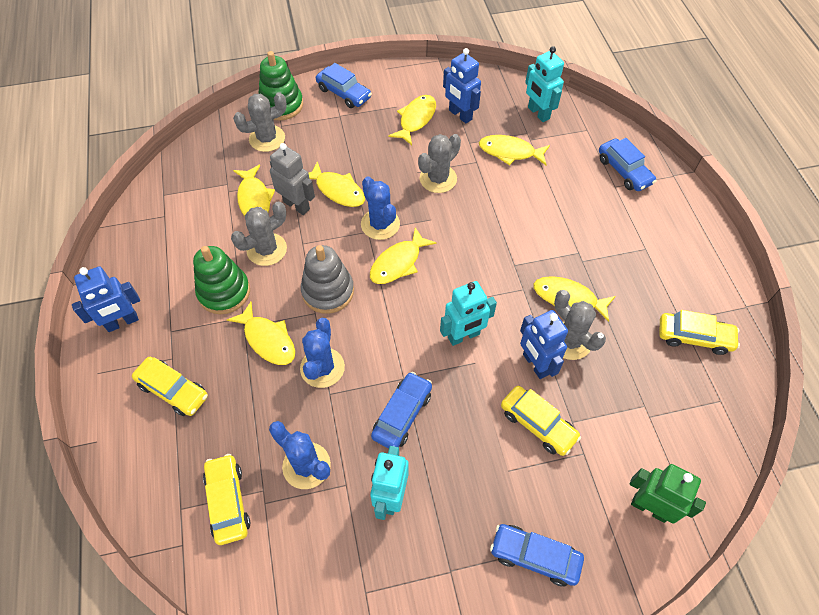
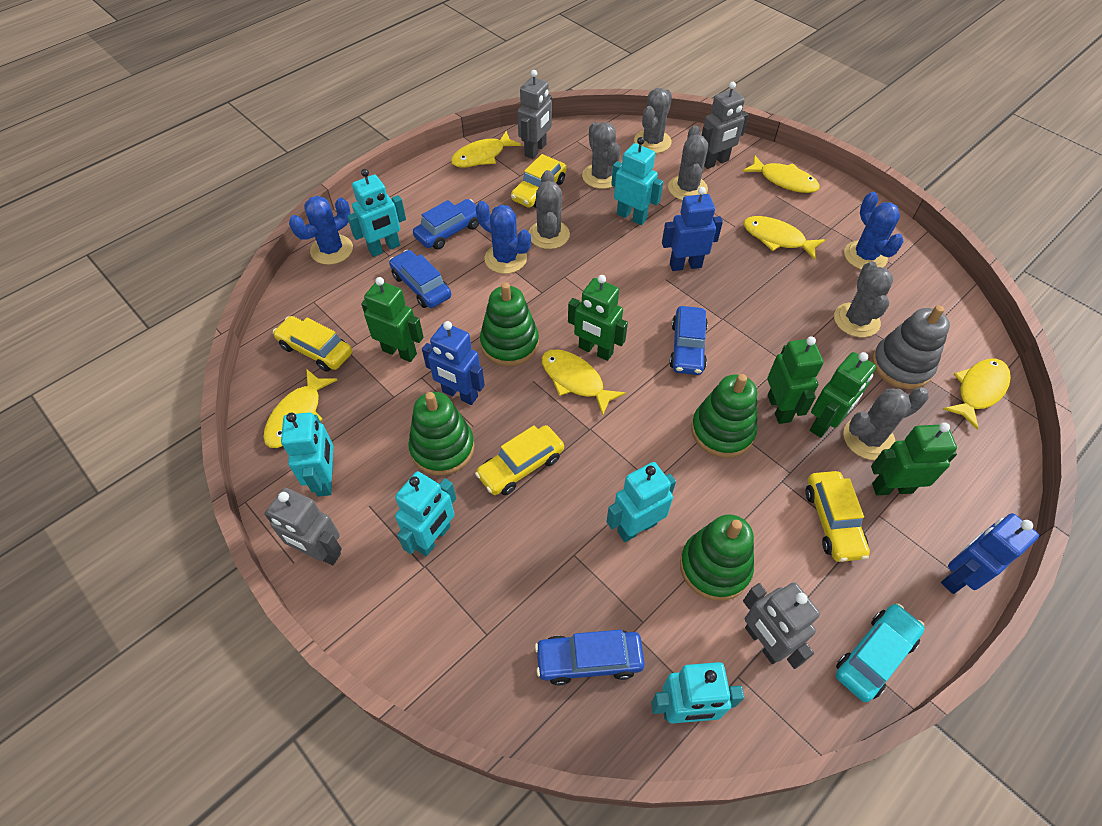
green robot: [629,464,706,523] = 1 -> [361,277,424,362] [568,275,628,361] [767,336,824,424] [810,352,876,438] [871,422,957,495] = 5
green stacking toy: [193,246,250,314] [259,51,303,121] = 2 -> [408,392,475,476] [480,282,539,366] [680,514,754,601] [691,374,757,458] = 4
grey cactus: [231,202,287,266] [233,92,287,152] [418,134,461,193] [554,290,606,360] = 4 -> [529,170,570,249] [582,122,620,189] [634,88,672,153] [668,125,708,201] [834,261,894,337] [843,388,929,460] = 6
grey robot: [270,143,315,215] = 1 -> [264,488,342,565] [517,70,552,159] [701,82,749,169] [743,582,820,669] = 4
turquoise car: none = 0 -> [836,603,925,702] = 1
turquoise robot: [370,446,409,520] [440,281,497,346] [525,46,564,122] = 3 -> [281,412,333,497] [347,169,406,257] [395,471,456,556] [606,462,676,542] [611,137,663,225] [651,662,744,724] = 6
yellow fish: [227,302,295,365] [233,165,275,216] [309,161,365,207] [370,227,437,284] [389,95,436,145] [479,135,550,165] [534,276,616,322] = 7 -> [263,369,337,448] [451,131,522,168] [542,349,626,415] [742,155,820,193] [743,216,825,260] [943,359,1011,429] = 6

